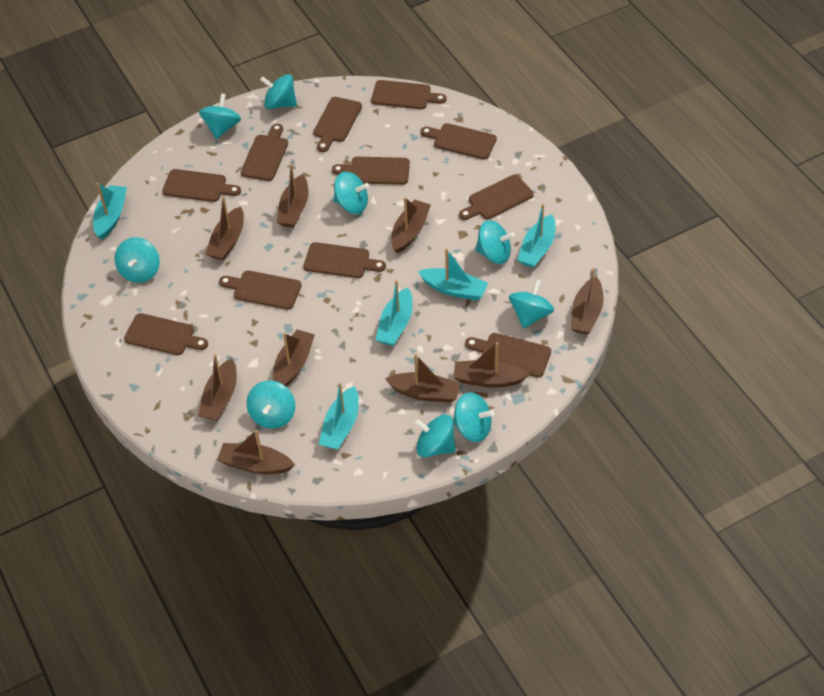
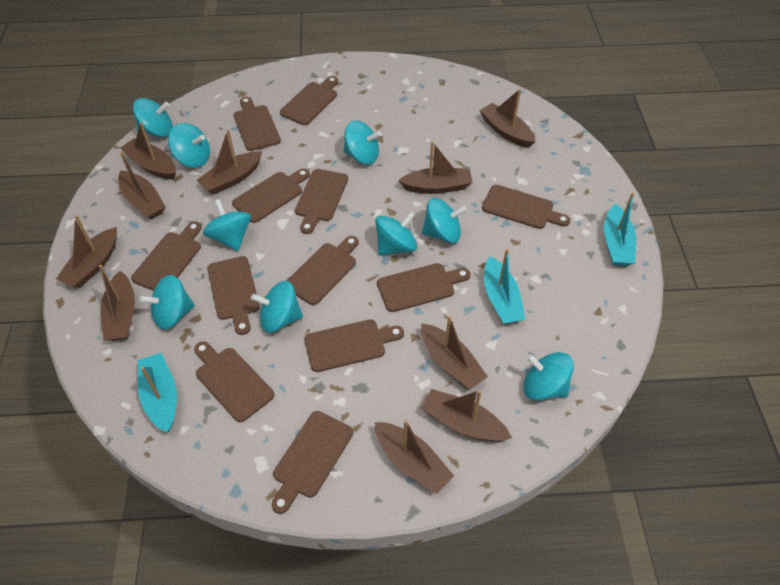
brown boat: [198,354,237,421] [205,196,244,261] [217,430,295,474] [273,329,315,387] [277,164,308,228] [385,354,461,403] [391,197,431,254] [453,342,529,387] [571,269,604,335] = 9 -> [56,215,117,288] [99,265,135,341] [118,151,165,220] [120,123,176,180] [197,129,263,194] [375,420,454,494] [398,142,473,194] [421,316,488,390] [421,389,512,442] [479,89,535,148] = 10
brown cutting board: [124,313,208,355] [162,169,241,202] [219,270,302,310] [241,124,288,181] [304,242,386,278] [313,97,362,152] [332,157,410,185] [371,80,447,109] [420,123,497,160] [459,175,534,220] [465,333,551,378] = 11 -> [131,221,202,291] [194,341,274,422] [207,256,260,335] [232,168,310,223] [233,97,281,151] [272,411,353,514] [280,76,338,125] [287,236,359,305] [295,169,348,234] [304,319,404,372] [377,263,471,312] [482,185,570,229] = 12
turquoise boat: [93,183,127,240] [319,383,359,450] [376,280,413,346] [418,248,488,301] [517,204,556,268] = 5 -> [138,353,177,432] [484,249,525,324] [604,193,636,266] = 3

